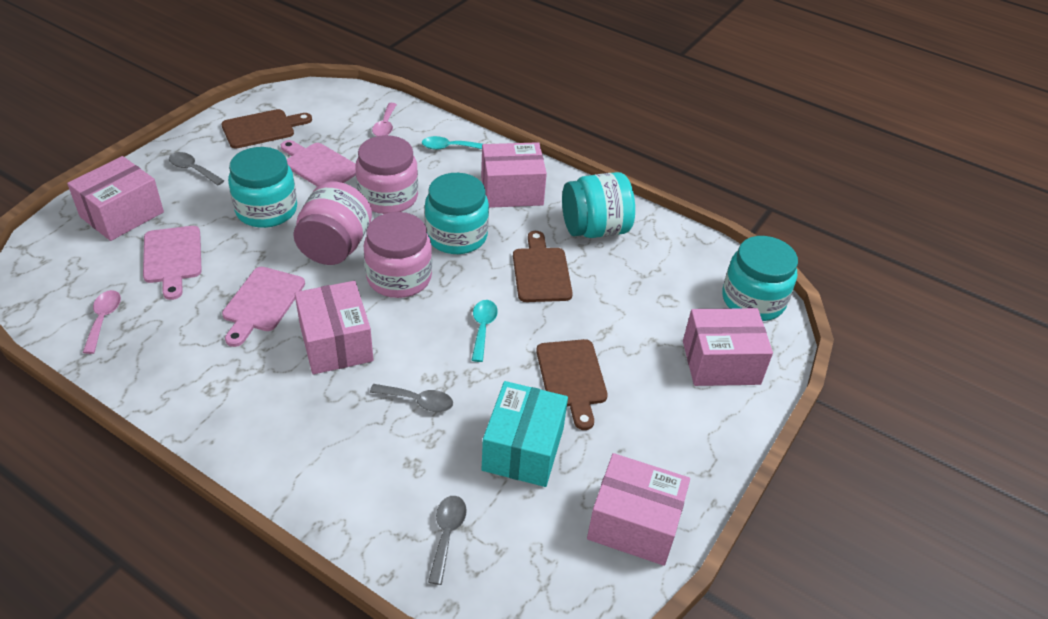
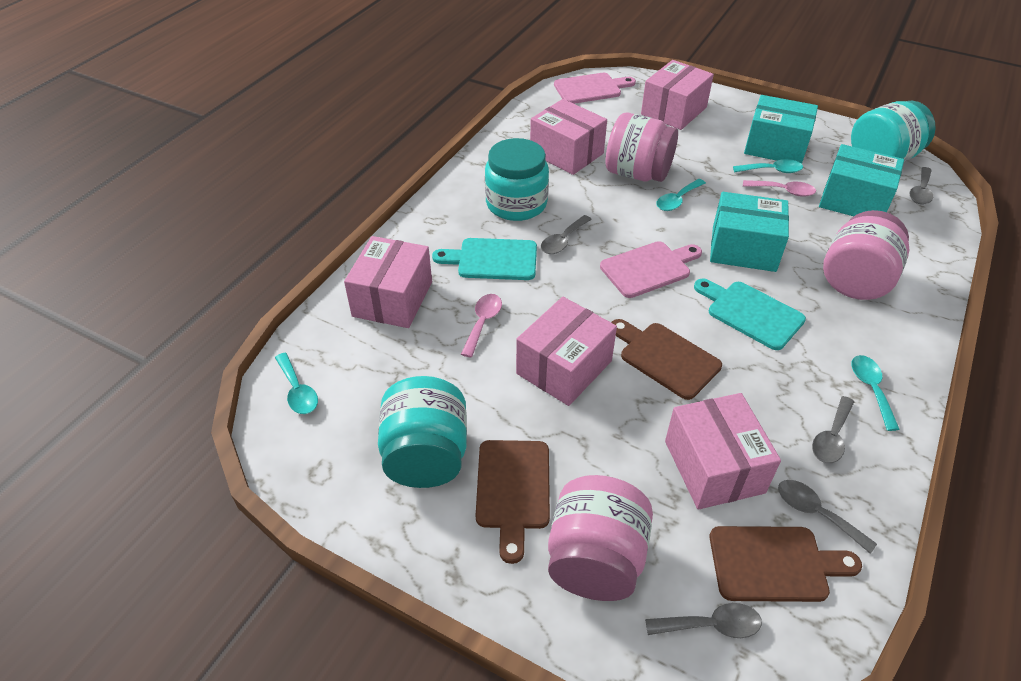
grey spoon: [169,152,224,185] [370,384,453,412] [428,496,467,585] = 3 -> [541,215,592,254] [645,603,762,638] [778,480,877,554] [812,396,854,463] [910,167,933,205] = 5
pink cutting board: [143,226,202,300] [222,267,305,347] [281,140,356,187] = 3 -> [554,73,636,104] [600,241,702,298] = 2
turquoise box: [482,381,568,487] = 1 -> [710,192,789,272] [744,95,818,164] [819,144,904,216] = 3
turquoise cutting board: none = 0 -> [432,238,537,280] [694,278,806,350] = 2
turquoise jar: [228,147,297,228] [425,173,489,254] [562,172,635,238] [722,236,798,321] = 4 -> [378,376,467,488] [485,138,549,221] [851,101,936,162] = 3
turquoise spoon: [422,136,482,150] [472,300,498,362] = 2 -> [275,353,318,414] [656,179,706,211] [733,159,803,173] [851,355,900,431] = 4

